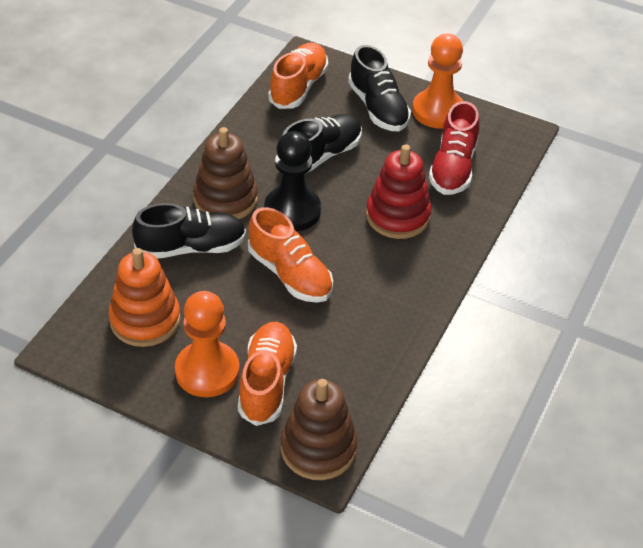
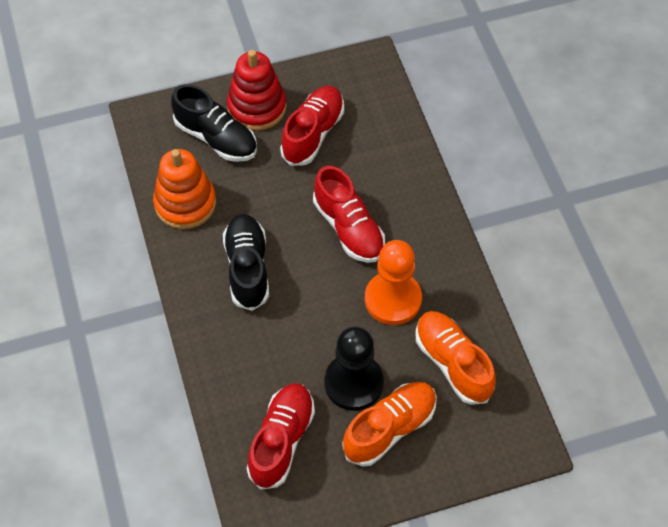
black shoe: [132,203,246,259] [282,114,362,175] [348,45,411,131] = 3 -> [171,84,257,162] [223,214,269,311] = 2
brown stacking toy: [193,127,258,219] [281,379,357,480] = 2 -> none = 0
orange pawn: [175,291,240,397] [412,33,463,129] = 2 -> [365,240,422,325] = 1
orange shoe: [238,322,297,426] [248,207,333,303] [268,42,328,109] = 3 -> [342,382,437,467] [416,311,496,405] = 2
red shoe: [429,101,479,195] = 1 -> [247,383,315,490] [280,86,344,166] [313,166,385,263] = 3

